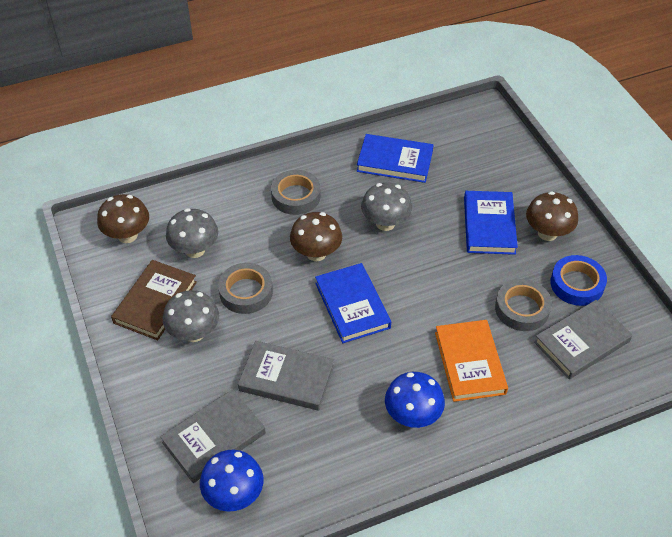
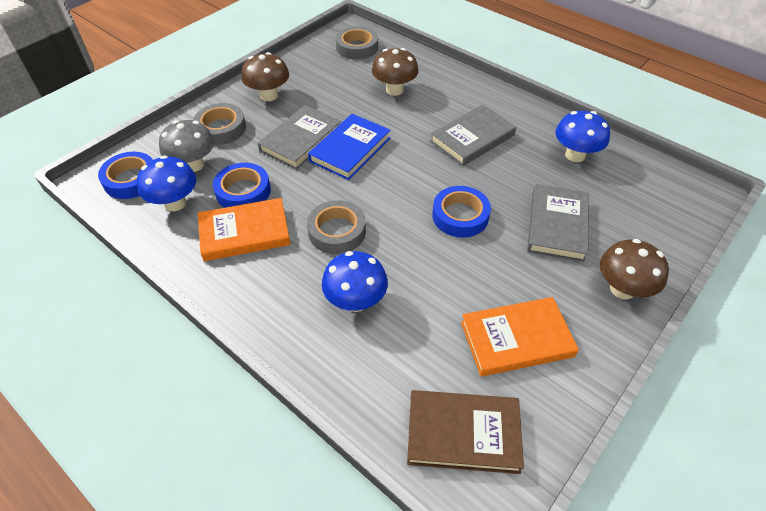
blue book: [315,263,391,343] [357,134,433,183] [464,191,518,255] = 3 -> [308,114,391,180] = 1
blue mushroom: [200,449,264,512] [385,372,445,428] = 2 -> [137,156,197,211] [322,251,388,312] [555,111,610,162] = 3
blue tape: [550,255,607,306] = 1 -> [98,152,153,199] [213,163,271,208] [432,186,491,238] = 3
grey mushroom: [163,290,219,342] [166,208,218,258] [361,182,412,231] = 3 -> [159,120,214,172] = 1
orange book: [435,320,508,402] = 1 -> [198,198,291,261] [461,297,579,376] = 2

